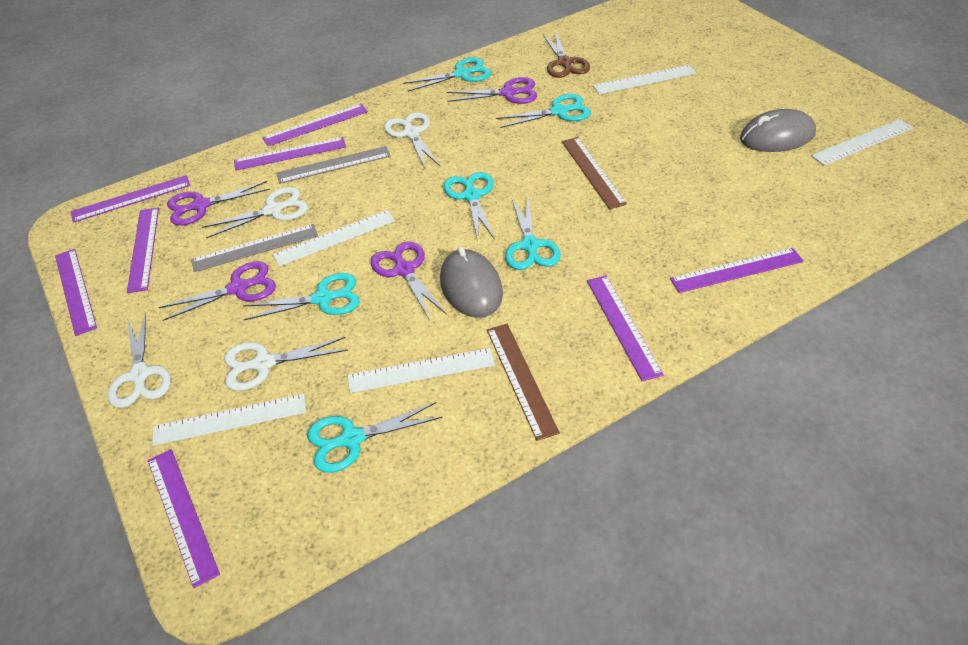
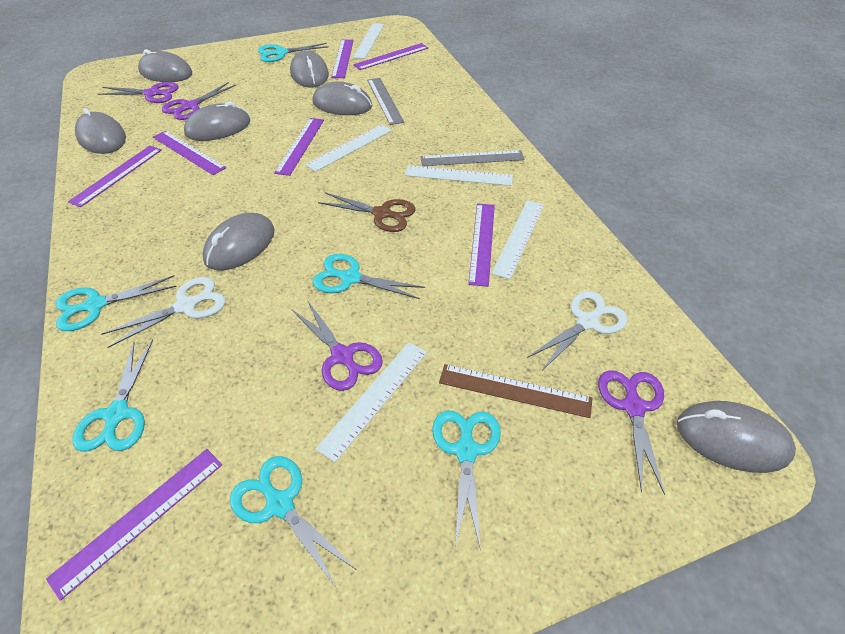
brown ruler: [487,324,560,441] [562,137,627,209] = 2 -> [439,364,592,418] = 1
grey mouse: [440,247,503,318] [740,109,816,152] = 2 -> [75,108,126,154] [138,49,192,82] [184,101,250,141] [202,213,275,270] [290,50,329,88] [312,81,372,115] [677,401,796,473] = 7
purple ruler: [55,249,97,336] [71,175,190,223] [127,207,159,293] [148,449,220,588] [234,137,346,171] [262,104,368,146] [587,275,664,381] [670,248,804,293] = 8 -> [46,449,222,601] [68,146,162,207] [153,131,226,175] [274,118,324,176] [331,39,354,78] [353,43,428,70] [468,203,495,287] = 7
white scissors: [108,313,171,408] [202,187,308,239] [224,337,348,391] [384,112,440,168] = 4 -> [101,277,225,348] [527,291,628,370] = 2

